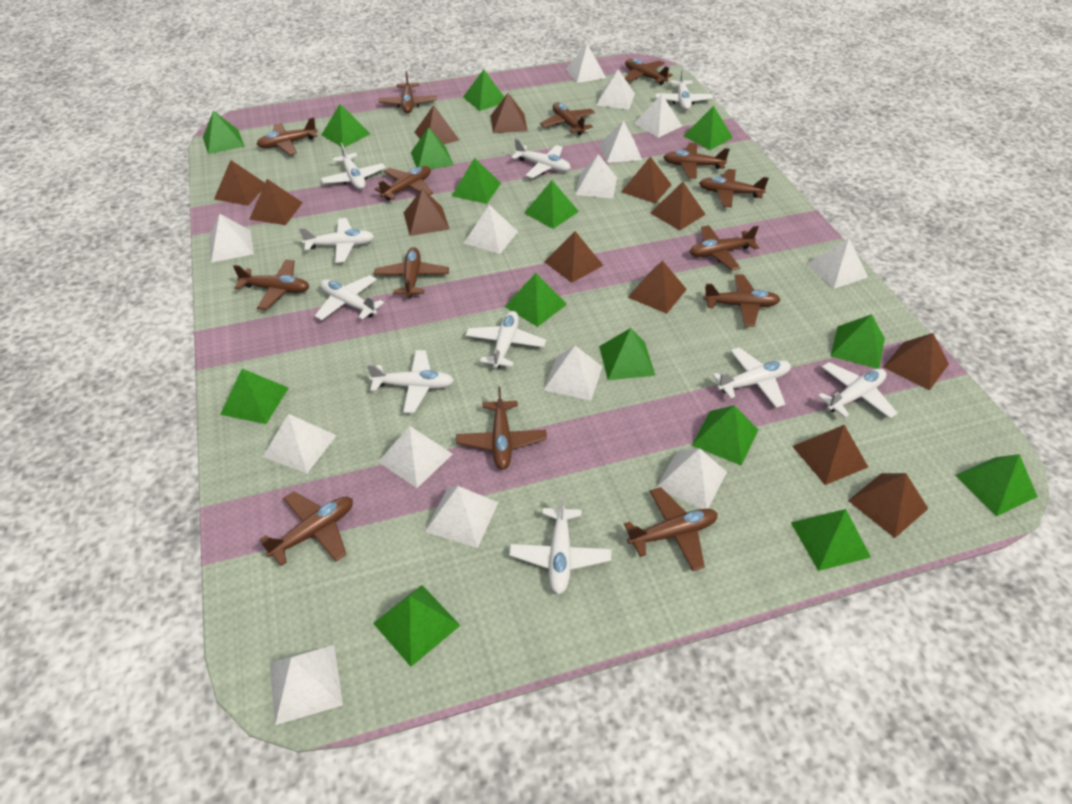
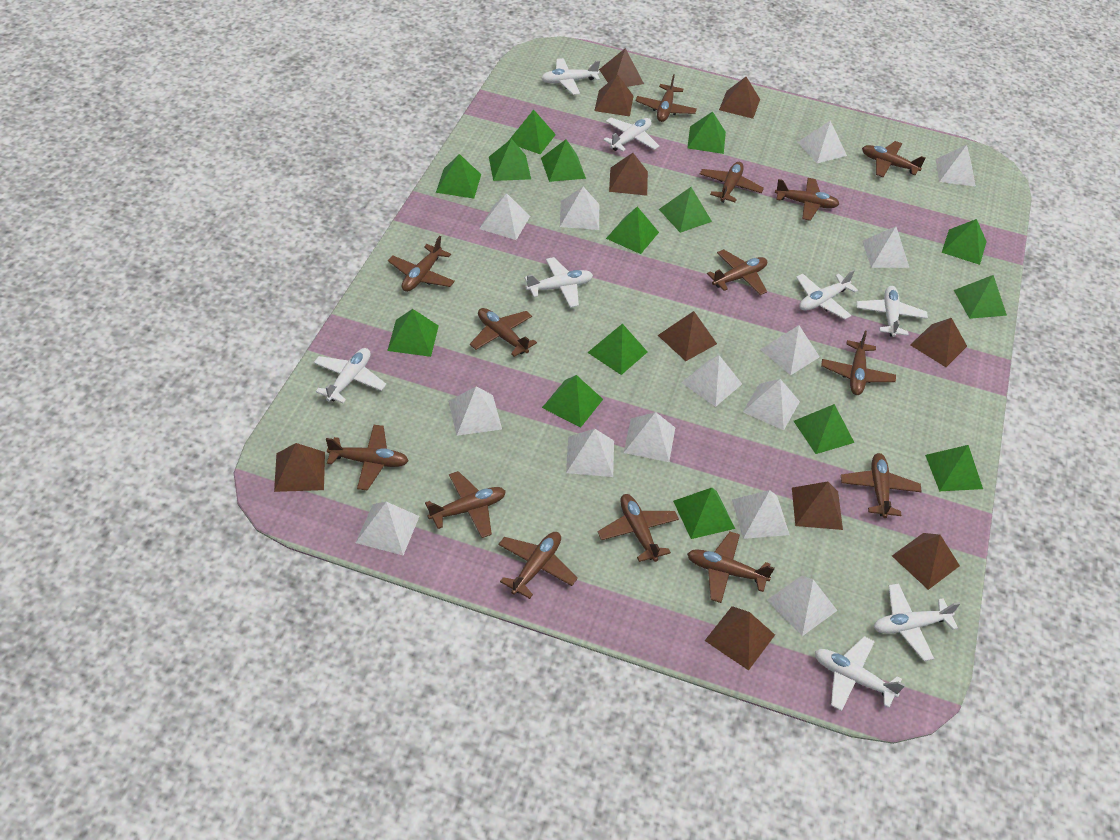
brown pyramid: [214,160,265,206] [249,179,303,225] [404,189,449,236] [415,105,459,144] [491,93,527,133] [545,231,603,283] [621,156,672,204] [628,261,687,314] [650,182,706,230] [792,425,868,485] [848,473,928,538] [883,333,949,391] = 12 -> [274,443,325,492] [594,75,634,117] [599,48,644,87] [609,153,648,196] [658,311,717,361] [705,606,775,670] [719,77,760,119] [792,482,843,530] [892,533,960,590] [910,318,967,367] = 10
white plane: [299,218,374,263] [315,275,384,321] [321,142,386,190] [367,350,454,413] [465,311,546,368] [509,494,611,595] [511,138,571,178] [655,68,713,110] [713,347,791,408] [817,362,897,419] = 10 -> [314,348,386,403] [524,257,593,308] [541,58,600,95] [603,118,659,152] [796,270,858,319] [815,636,905,711] [856,286,928,337] [874,584,960,661] = 8

